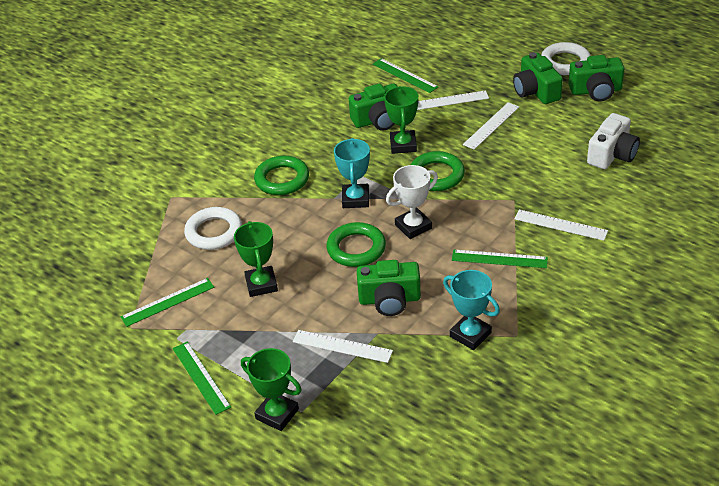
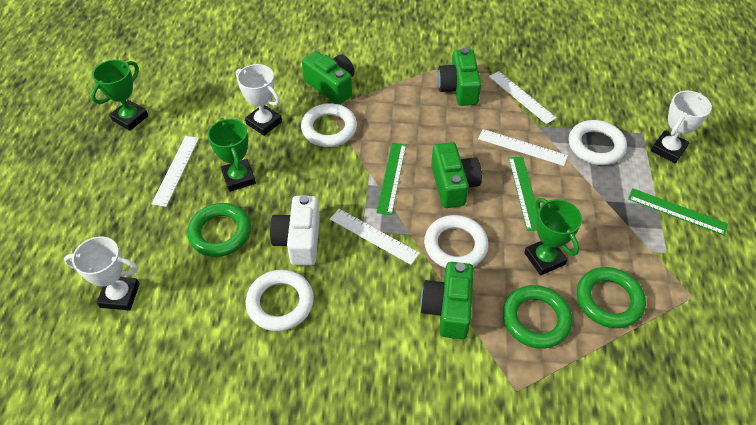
green ruler: [121,278,214,327] [173,342,231,415] [373,58,438,93] [452,250,548,268] = 4 -> [376,143,406,215] [508,156,538,231] [628,188,728,236] = 3
turquoise trophy: [334,138,370,208] [443,270,500,350] = 2 -> none = 0
white ring: [184,207,242,250] [541,42,591,75] = 2 -> [245,270,314,331] [301,103,357,147] [424,215,488,268] [569,120,627,165] = 4
white trophy: [386,165,438,239] = 1 -> [64,237,140,311] [236,64,282,136] [651,91,712,163] = 3

